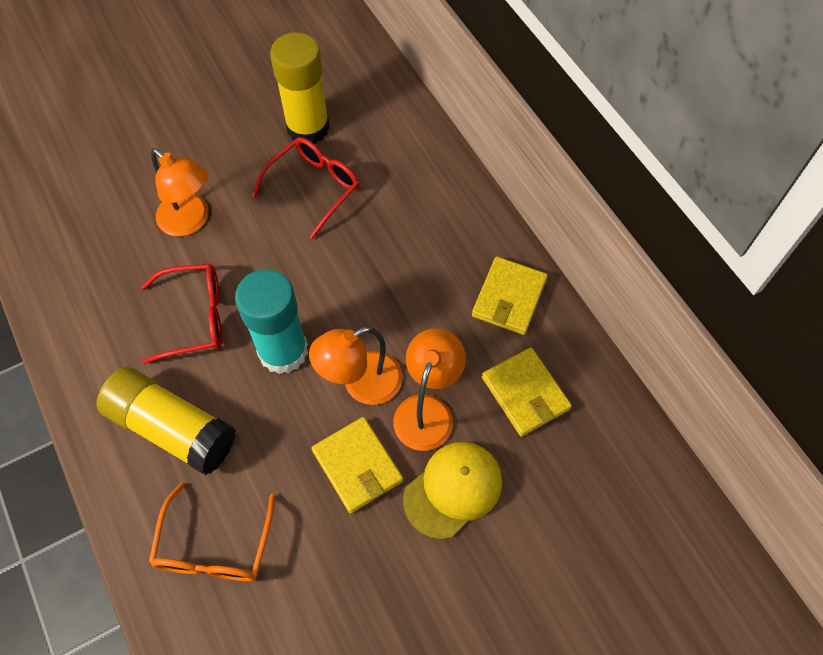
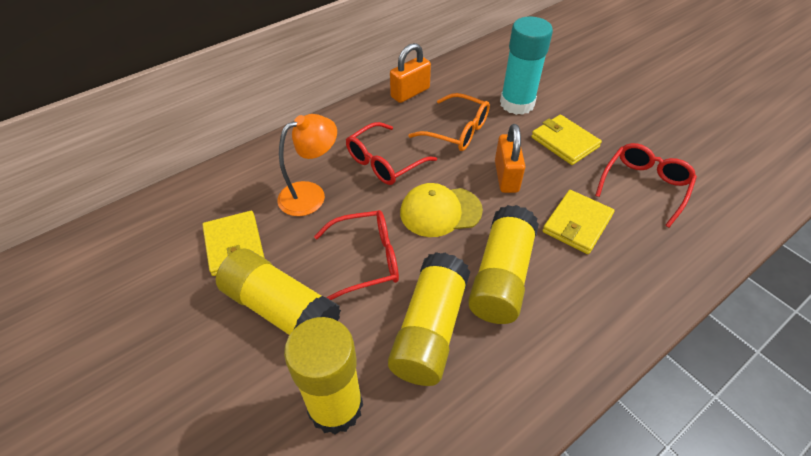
orange lamp: [151,148,209,236] [309,326,403,405] [393,329,466,451] = 3 -> [277,114,337,216] = 1
orange padlock: none = 0 -> [390,43,431,103] [495,124,525,193] = 2
red glasses: [141,264,222,364] [252,137,359,239] = 2 -> [314,210,399,300] [346,122,437,185] [595,143,697,227] = 3
yellow glue stick: [97,367,236,475] [270,32,330,144] = 2 -> [216,249,341,335] [284,317,363,435] [388,252,470,386] [468,205,539,324] = 4

